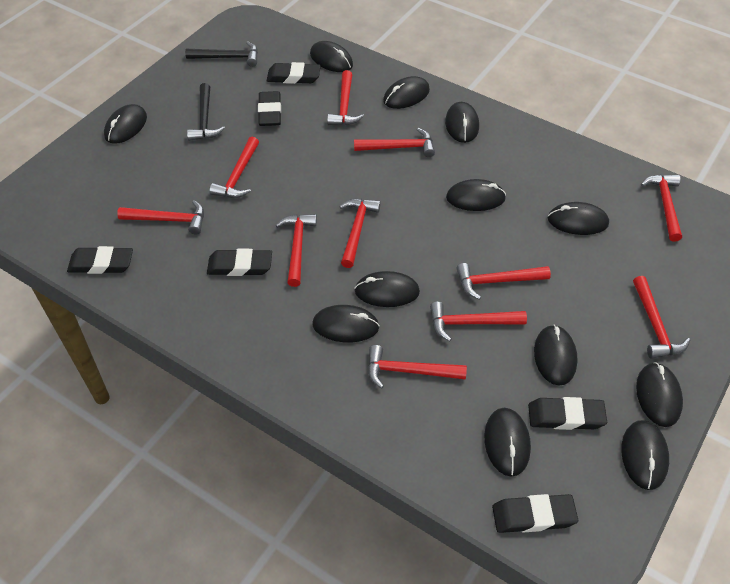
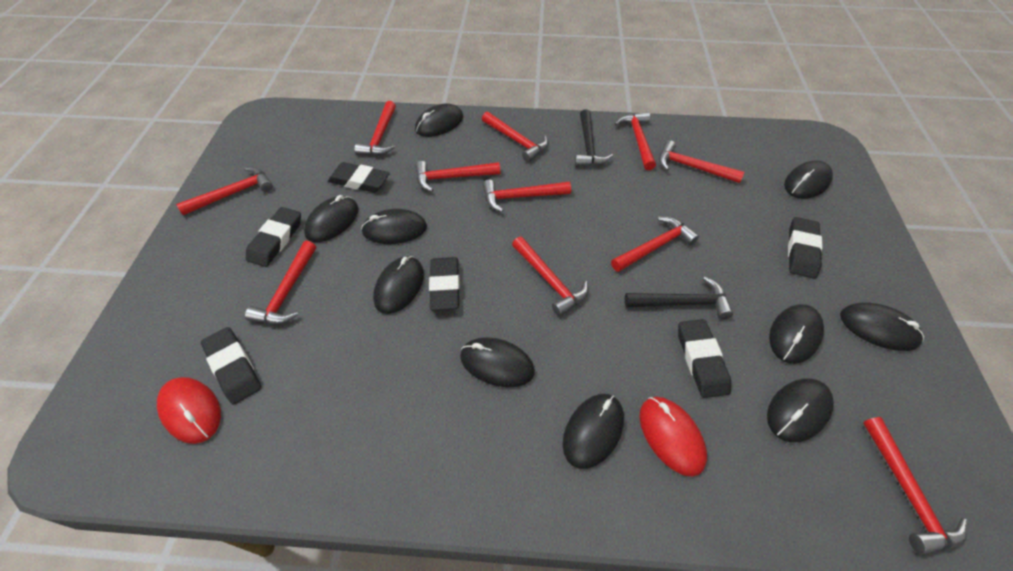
black mouse: [104,104,147,144] [310,41,353,72] [312,305,380,343] [354,271,420,307] [383,76,430,109] [445,102,479,143] [446,179,506,211] [484,408,531,477] [534,324,578,386] [548,202,609,235] [621,420,669,490] [636,362,683,427] = 12 -> [304,195,358,242] [361,209,427,244] [373,256,424,314] [415,104,463,137] [460,337,535,387] [562,394,624,469] [767,378,834,443] [769,304,824,364] [784,161,833,199] [840,302,924,351] = 10
red mouse: none = 0 -> [157,377,221,444] [640,397,707,477] = 2

